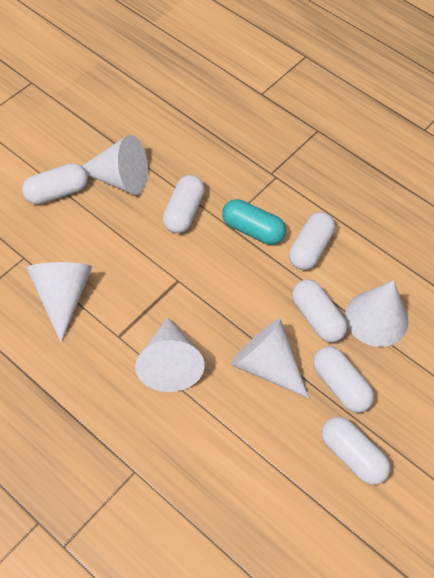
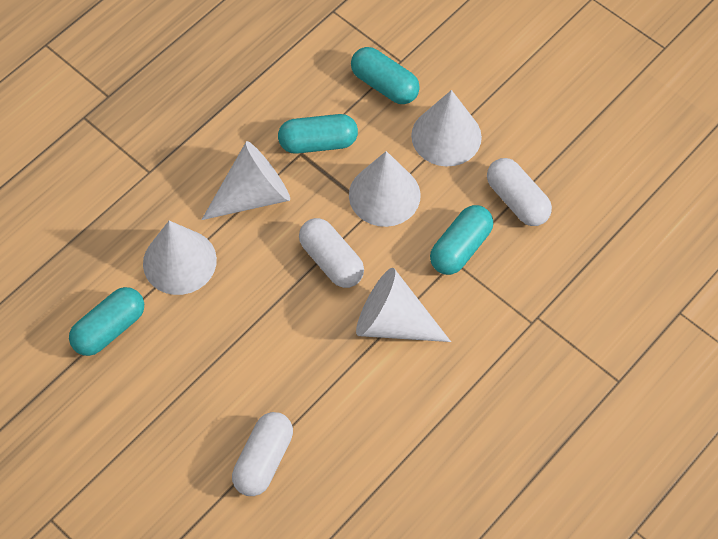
turquoise capsule: [222,199,286,245] = 1 -> [69,287,144,356] [278,114,358,154] [351,47,420,104] [430,205,493,275] = 4
white capsule: [22,163,88,205] [163,175,205,233] [289,212,335,270] [292,280,347,342] [313,346,374,413] [322,417,390,485] = 6 -> [232,412,293,496] [299,218,364,288] [487,158,552,226] = 3

